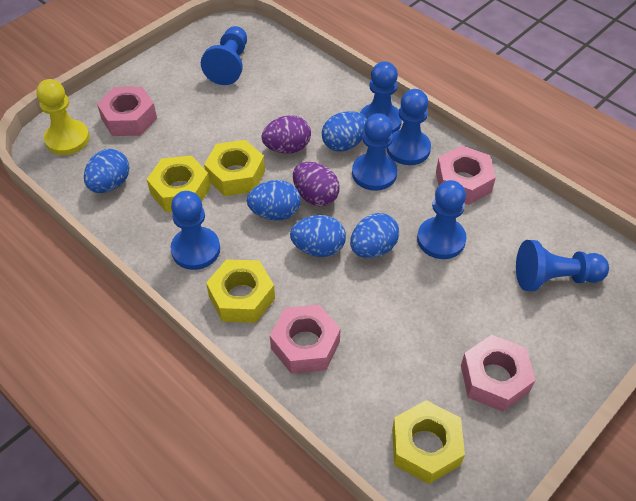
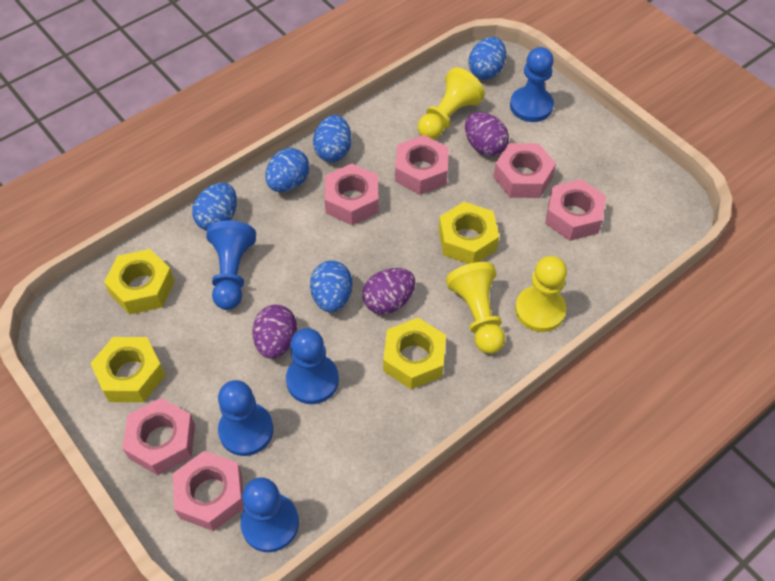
blue pawn: [170,191,220,270] [201,26,247,85] [352,113,397,191] [360,61,402,133] [387,89,431,165] [417,180,466,259] [516,240,609,291] = 7 -> [206,221,256,310] [218,380,273,456] [240,477,299,552] [286,328,339,404] [510,47,554,122] = 5
pink nut: [97,87,157,136] [270,305,341,374] [436,146,496,205] [461,335,535,412] = 4 -> [122,398,195,475] [173,451,244,531] [325,164,379,225] [395,135,449,195] [494,143,556,198] [545,179,606,241] = 6
purple egg: [262,115,311,153] [293,162,340,206] = 2 -> [252,304,297,359] [362,268,415,315] [465,112,509,156] = 3
yellow pawn: [36,79,90,155] = 1 -> [418,67,485,140] [446,262,505,354] [515,256,567,332] = 3

